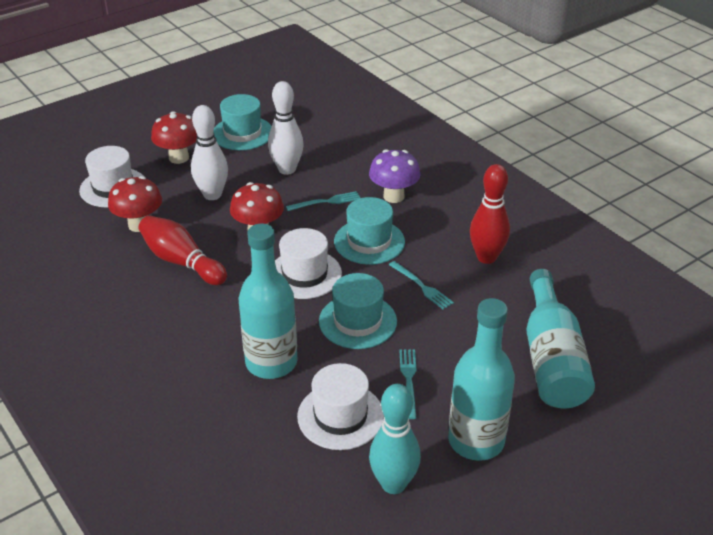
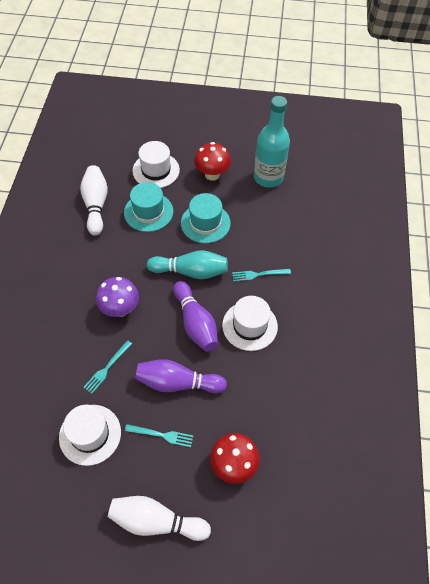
purple bowling pin: none = 0 -> [135,359,227,393] [173,281,218,352] = 2
red bowling pin: [138,215,227,285] [470,164,510,264] = 2 -> none = 0
red mushroom: [108,176,162,232] [151,111,197,164] [230,182,284,229] = 3 -> [194,142,231,181] [210,433,260,484] = 2
turquoise bottle: [239,223,298,379] [448,298,515,461] [526,269,595,408] = 3 -> [254,96,290,188] = 1
turquoise hat: [214,94,272,150] [319,273,397,349] [334,197,405,265] = 3 -> [124,182,173,232] [181,193,231,243] = 2

